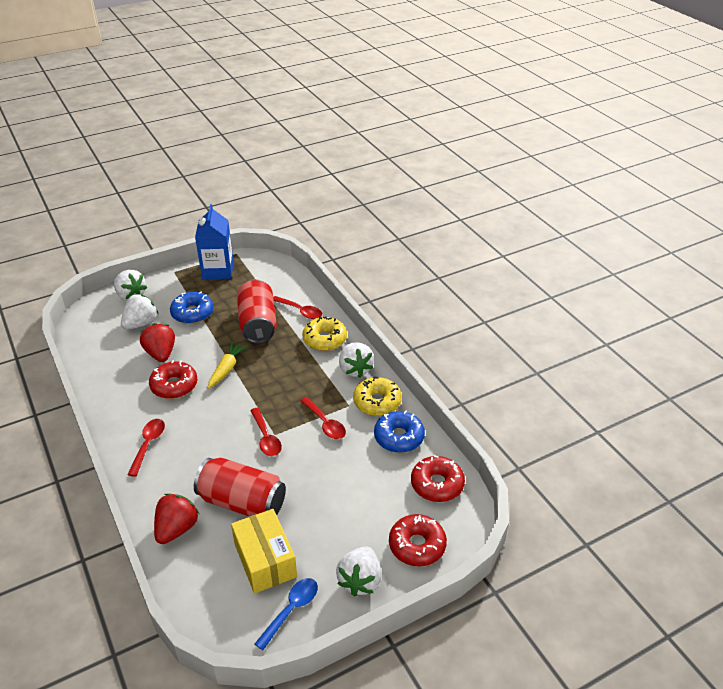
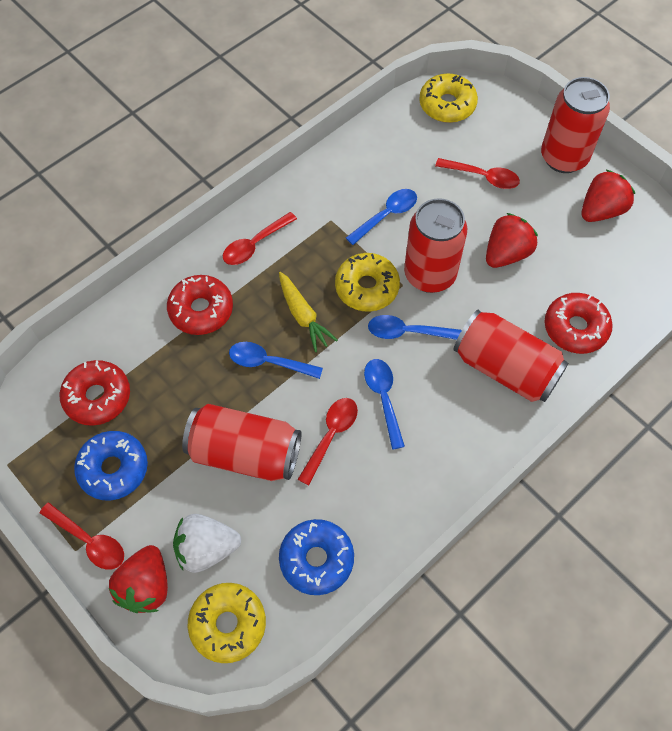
blue carton: [195,204,234,279] = 1 -> none = 0
blue spoon: [254,578,318,650] = 1 -> [229,342,323,379] [346,189,417,245] [364,359,405,450] [368,315,462,340] = 4
red can: [194,458,286,517] [237,279,277,343] = 2 -> [182,404,302,481] [404,198,467,293] [453,310,569,402] [541,77,610,173] = 4
red strawberry: [140,323,175,362] [154,493,199,544] = 2 -> [109,545,168,613] [486,213,538,268] [582,170,635,222] = 3
white strawberry: [114,270,147,301] [121,294,158,330] [336,546,381,597] [339,342,374,378] = 4 -> [173,514,241,573] = 1
yellow box: [231,509,297,594] = 1 -> none = 0
yellow donut: [302,316,347,351] [353,376,402,416] = 2 -> [188,583,266,663] [335,253,400,312] [419,73,478,123] = 3

